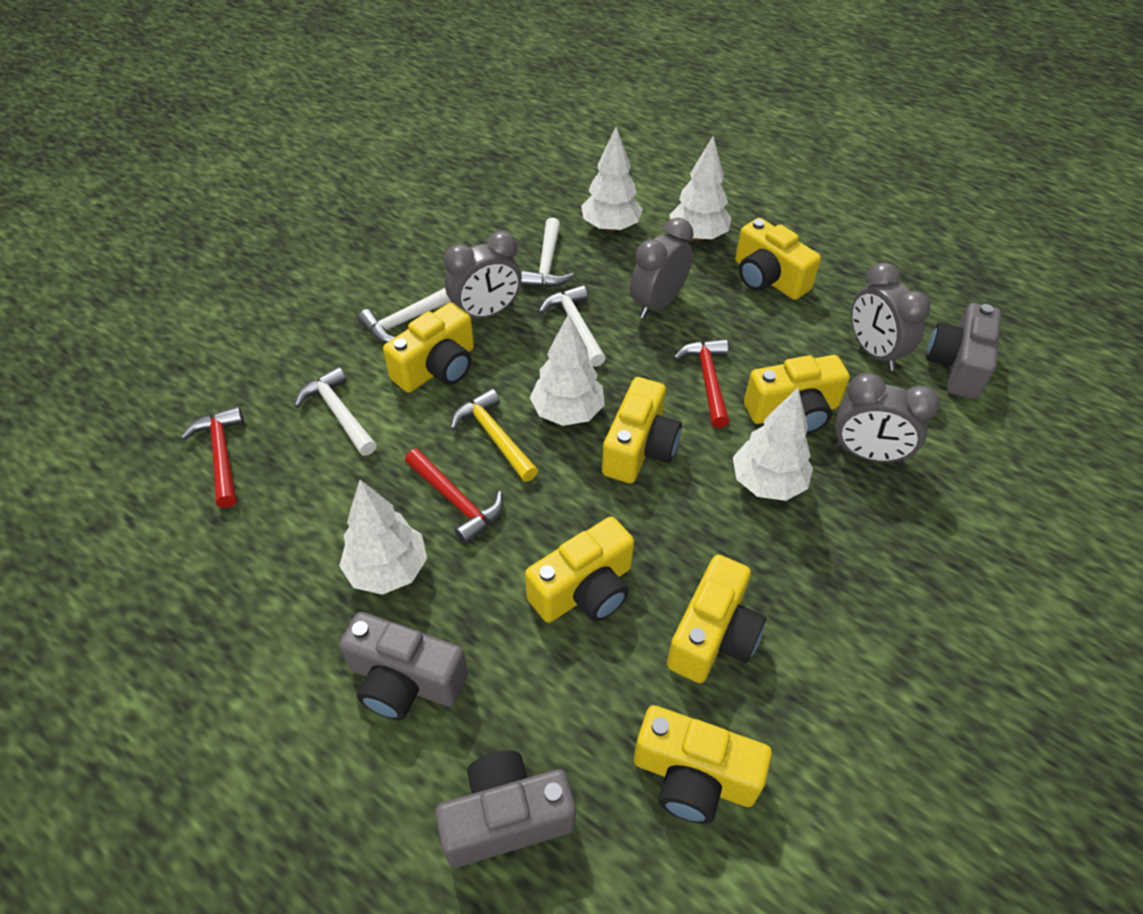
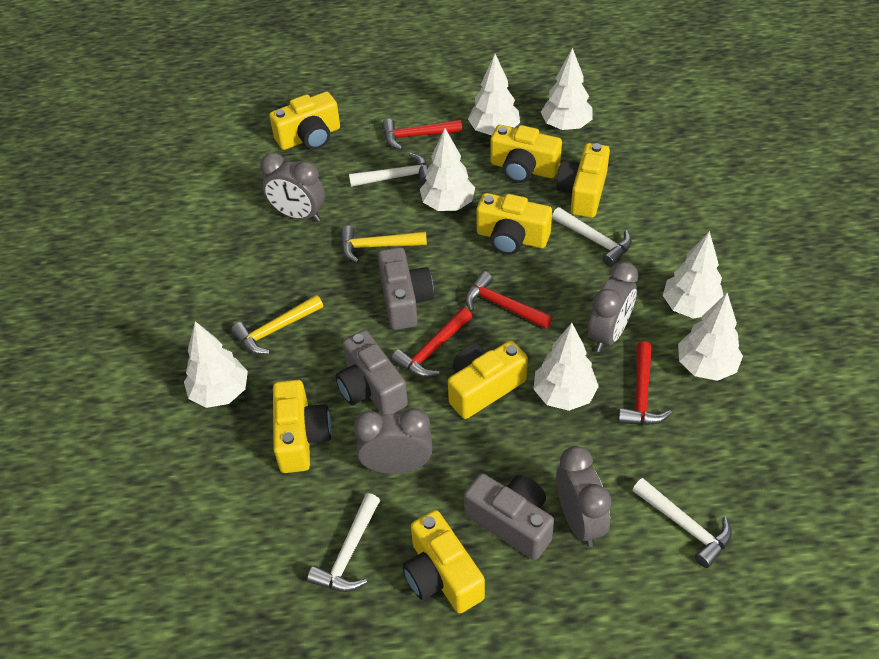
red hammer: [181,406,244,508] [405,448,503,545] [673,339,730,428] = 3 -> [382,119,462,150] [391,307,472,377] [465,271,553,329] [618,341,672,425] = 4
white tree: [339,480,427,595] [530,313,605,426] [581,127,643,232] [669,136,732,242] [733,388,813,501] = 5 -> [184,321,248,408] [420,128,475,211] [468,54,520,135] [533,323,599,411] [541,48,592,130] [663,231,724,319] [678,293,743,381] = 7
yellow hammer: [450,389,538,482] = 1 -> [231,295,323,354] [341,226,427,263] = 2

